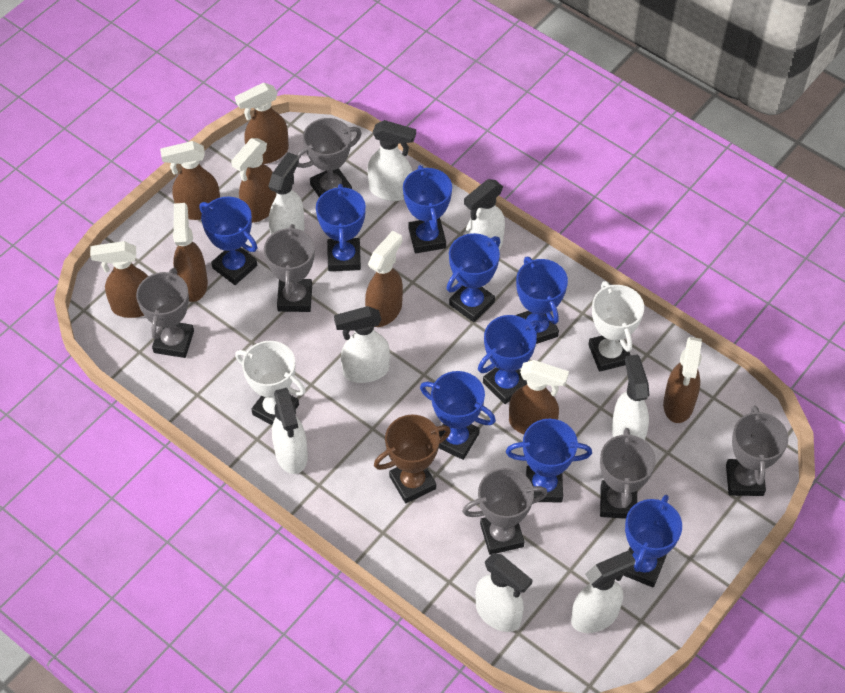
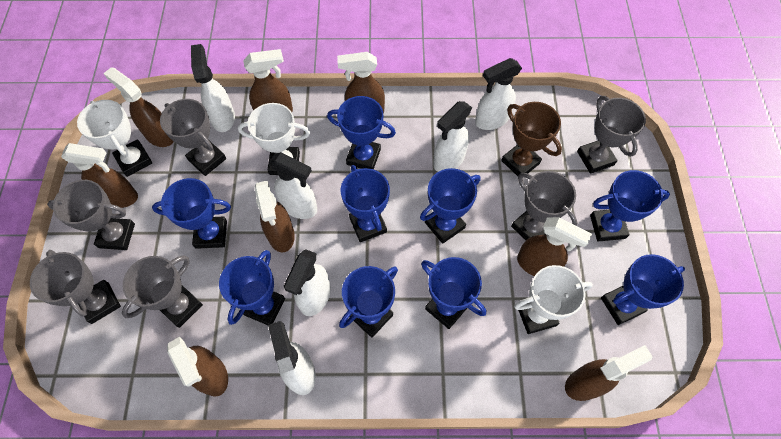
white spray bottle: [268,152,305,235] [272,388,308,474] [334,306,390,383] [367,120,416,201] [464,179,505,250] [476,553,532,632] [571,550,636,633] [612,355,649,440] = 8 -> [191,44,235,132] [268,321,316,395] [269,152,317,219] [284,249,331,316] [433,101,472,172] [475,58,522,130] = 6
white trophy: [235,341,306,425] [588,281,644,372] = 2 -> [77,100,152,177] [238,103,310,175] [514,265,593,334] = 3

